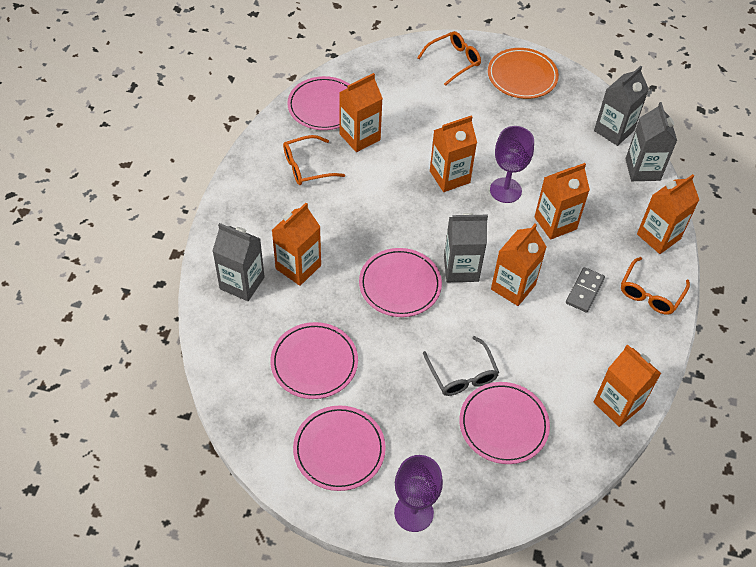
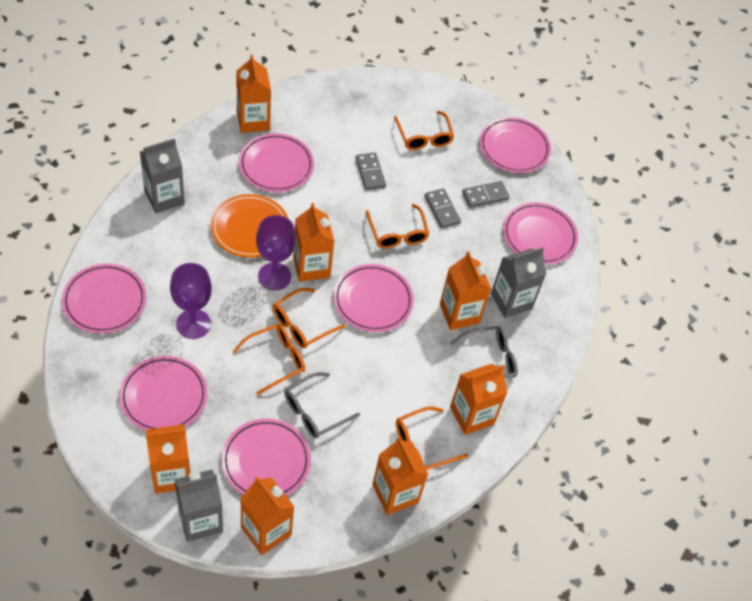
grey carton: [212,223,265,301] [444,213,488,282] [594,66,649,146] [626,102,677,181] = 4 -> [140,138,185,213] [174,469,223,542] [491,247,546,318] = 3
grey domino: [566,267,605,313] = 1 -> [356,152,386,190] [425,188,461,228] [462,181,509,208] = 3
grey glasses: [423,336,499,396] = 1 -> [284,372,360,438] [450,326,518,378] = 2
orange glasses: [283,135,345,185] [417,31,481,86] [621,257,690,315] = 3 -> [233,324,305,395] [273,288,346,348] [366,204,429,249] [394,111,454,150] [396,407,468,470] = 5
pink plate: [270,322,358,399] [287,76,350,130] [293,405,386,491] [359,248,442,317] [459,382,550,464] = 5 -> [62,264,147,334] [119,356,207,431] [222,418,311,496] [239,133,314,192] [333,264,414,332] [479,117,551,173] [503,202,578,264] = 7

